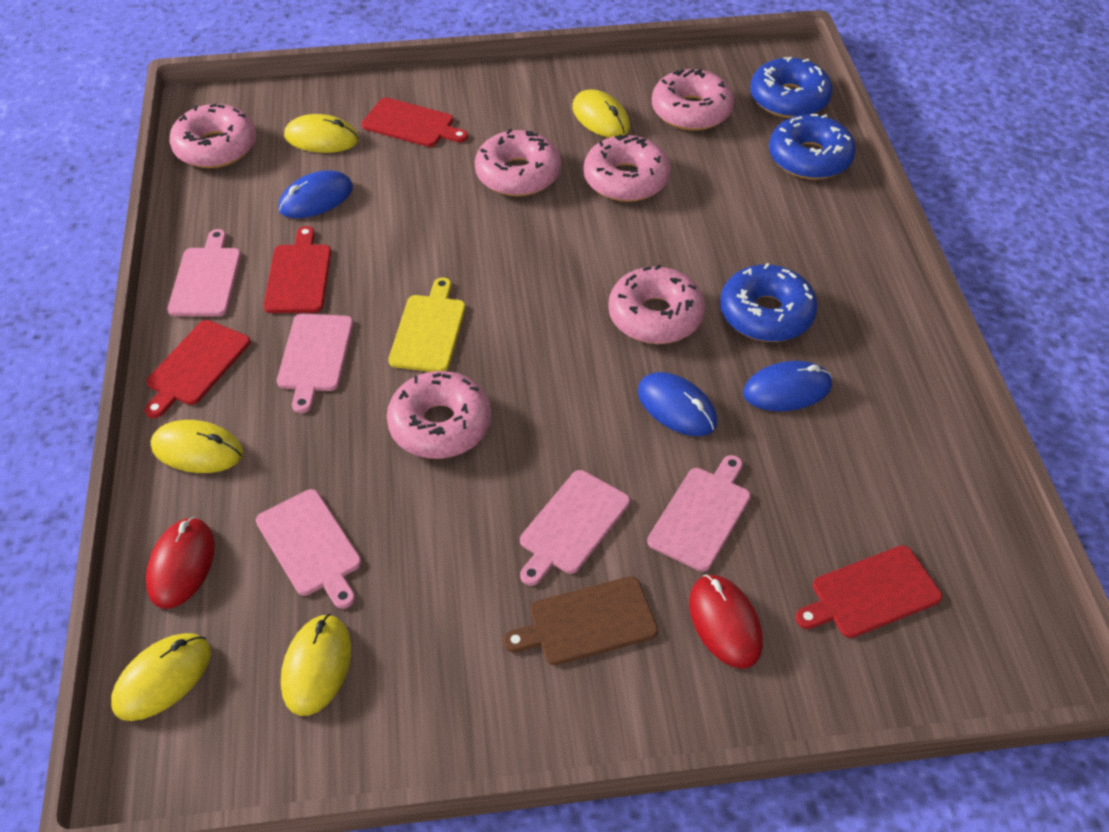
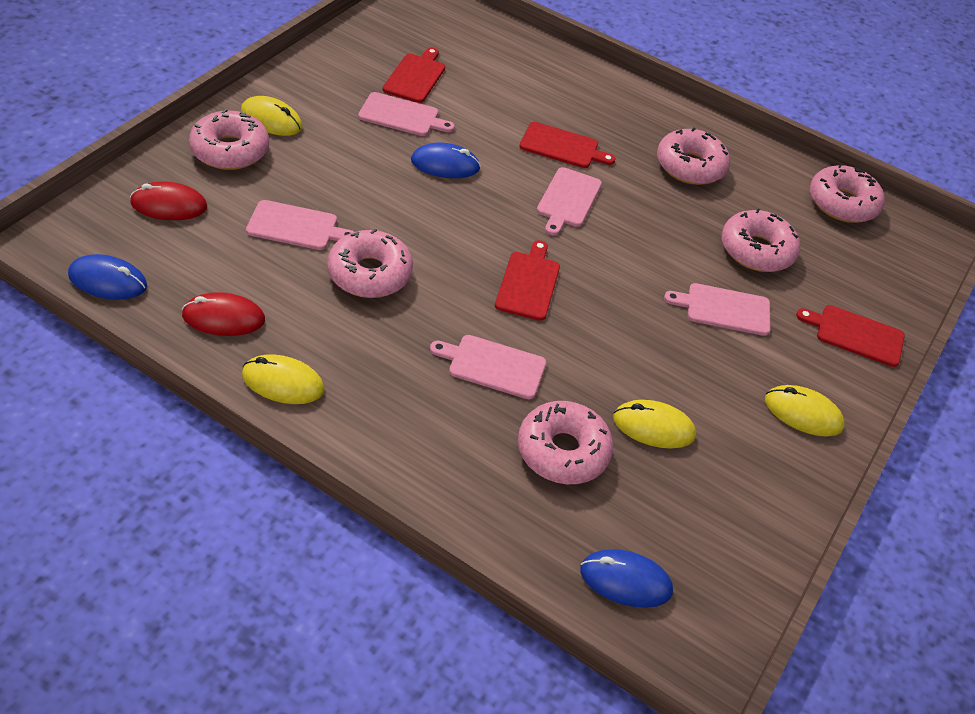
blue donut: [720,263,818,342] [750,57,833,118] [769,114,856,180] = 3 -> none = 0
brown cutting board: [504,576,658,666] = 1 -> none = 0
yellow cutting board: [388,278,465,372] = 1 -> none = 0
yellow mouse: [111,633,211,721] [151,420,243,473] [281,614,351,716] [284,114,359,153] [572,89,630,138] = 5 -> [241,96,302,136] [242,354,324,404] [613,400,696,448] [765,385,845,437] = 4

